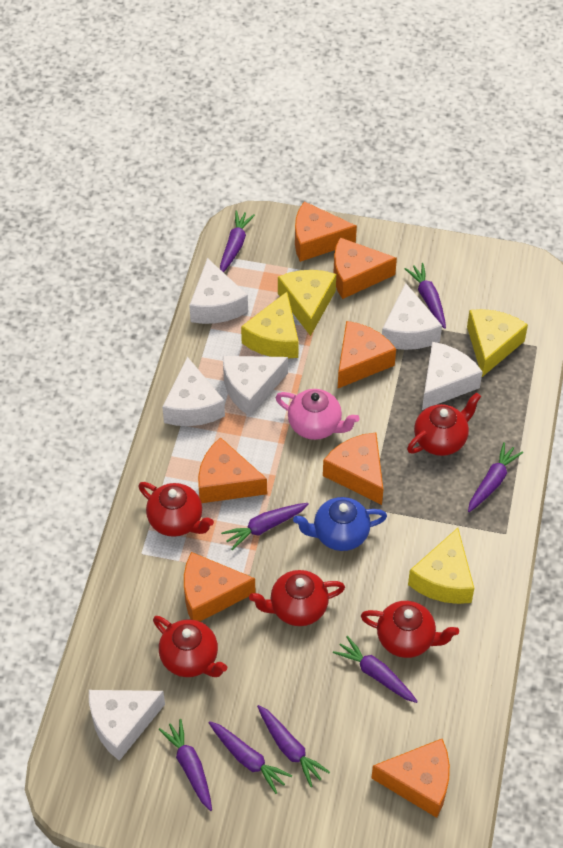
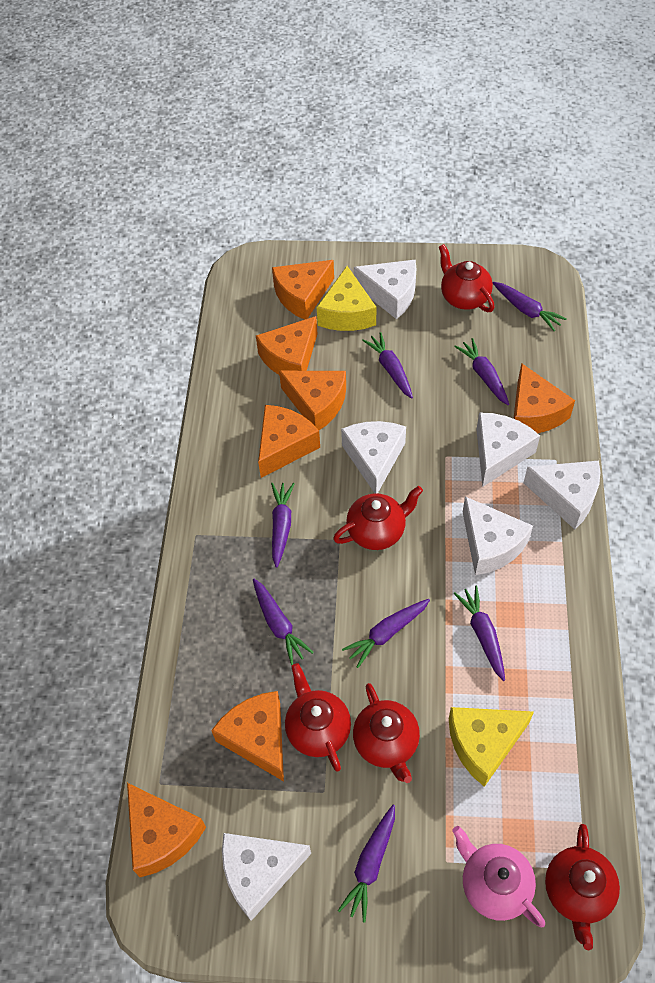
blue teapot: [293,497,387,551] = 1 -> none = 0
yellow cheese: [241,292,299,358] [278,270,336,336] [408,528,474,604] [467,309,528,377] = 4 -> [317,266,376,331] [449,707,534,787] = 2

